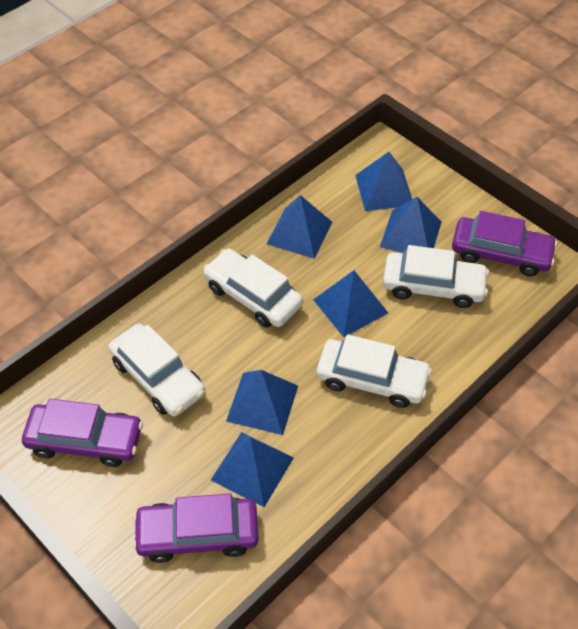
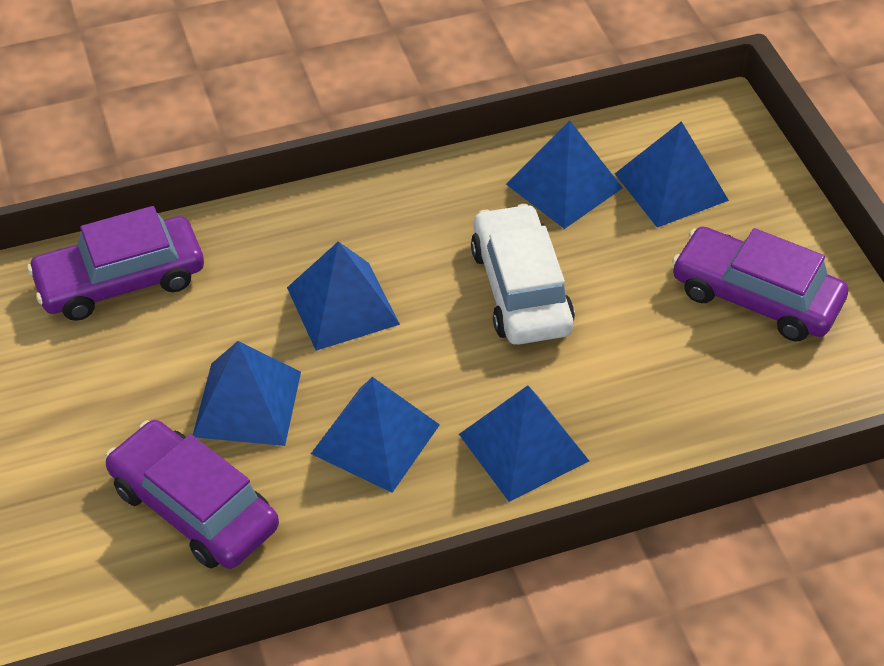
white car: [108,323,205,416] [203,249,303,328] [316,334,432,408] [383,245,489,308] = 4 -> [471,204,575,345] = 1

